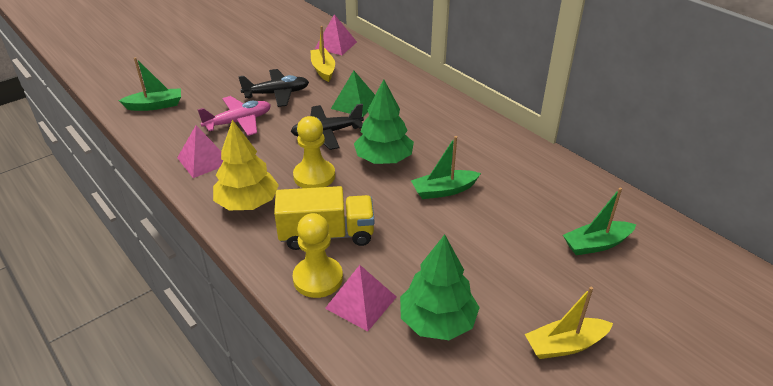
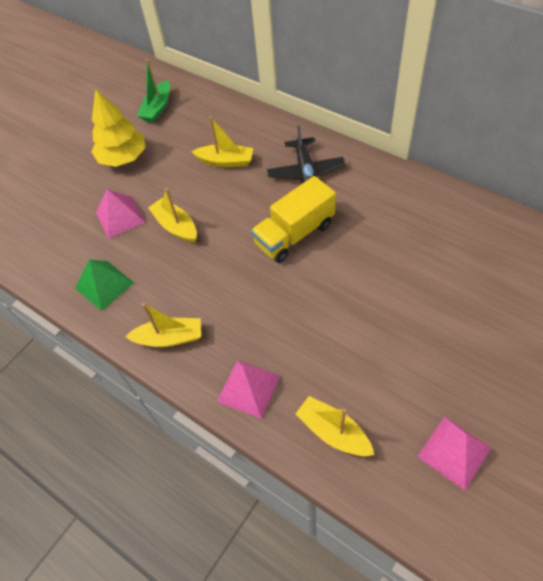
black plane: [238,69,309,107] [291,104,364,150] = 2 -> [267,125,345,184] = 1
green boat: [119,57,181,111] [411,136,481,199] [563,188,636,255] = 3 -> [137,59,170,123] = 1
green tree: [354,79,414,164] [400,234,480,340] = 2 -> none = 0
pink plane: [198,96,271,136] = 1 -> none = 0
yellow boat: [310,26,335,82] [525,287,613,359] = 2 -> [125,303,201,347] [148,188,197,243] [192,116,253,167] [295,396,374,456] = 4
yellow pawn: [293,116,335,188] [293,213,343,298] = 2 -> none = 0

